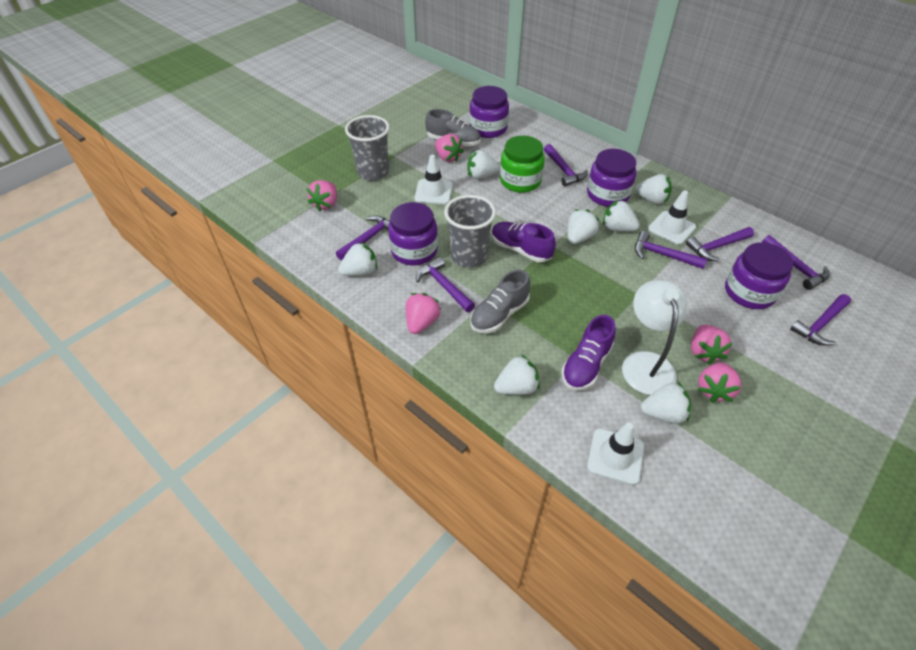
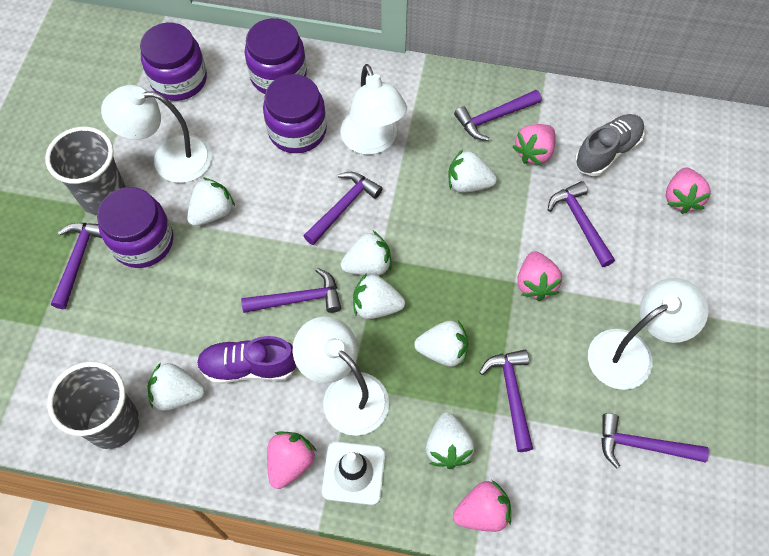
green jar: [500,136,545,193] = 1 -> none = 0
grey shoe: [425,109,481,146] [470,270,530,333] = 2 -> [575,114,645,176] = 1
purple shoe: [492,222,556,262] [562,315,616,391] = 2 -> [197,336,297,384] = 1
white lamp: [622,280,687,395] = 1 -> [101,85,212,183] [293,316,389,436] [340,64,407,155] [588,278,709,390] = 4
white traffic cone: [415,155,453,204] [587,422,644,485] [648,190,696,245] = 3 -> [322,442,385,505] = 1

